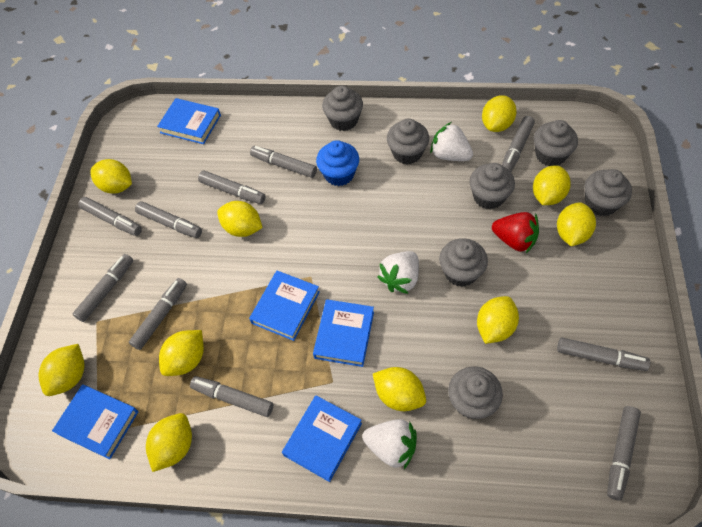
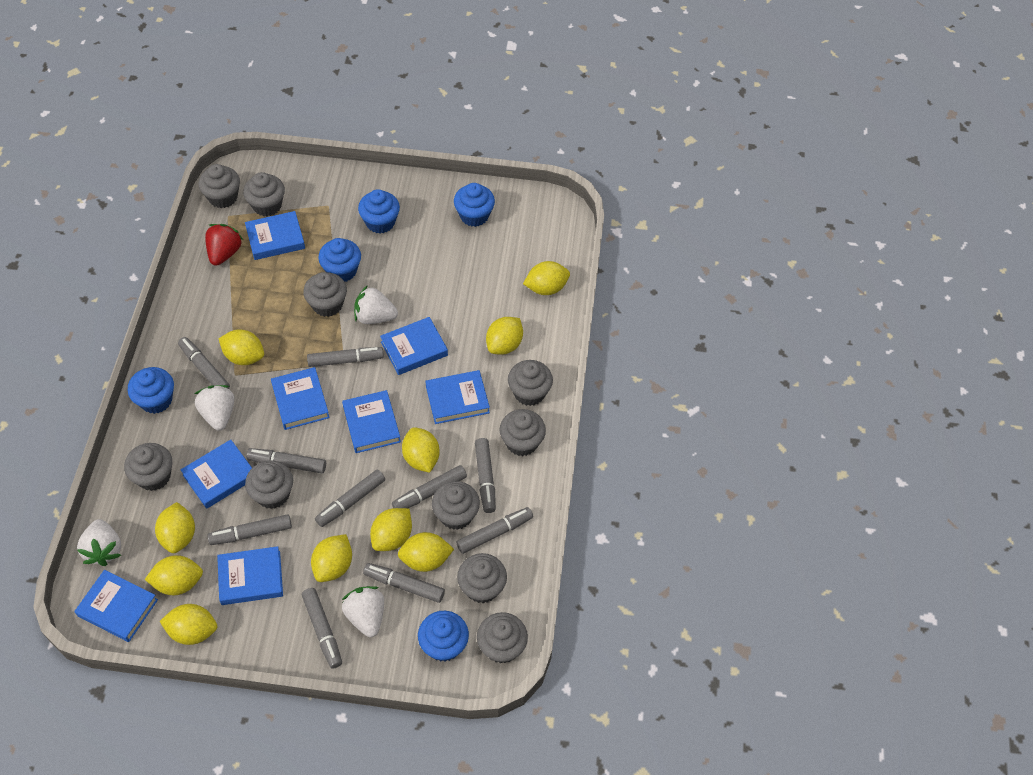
blue book: [52,384,139,459] [157,98,221,144] [249,271,320,341] [282,396,362,482] [313,299,374,367] = 5 -> [74,570,158,642] [181,439,252,509] [217,546,283,605] [245,211,305,260] [271,367,330,430] [342,390,401,453] [380,317,448,375] [426,370,490,424] = 8
blue cupcake: [316,140,359,186] = 1 -> [128,367,174,414] [318,238,361,282] [358,189,400,233] [418,611,469,662] [454,183,495,227] = 5
grey cupcake: [322,86,363,131] [387,119,429,164] [439,238,488,287] [448,366,503,419] [469,163,515,209] [534,120,578,166] [585,169,632,217] = 7 -> [124,443,172,491] [198,164,240,208] [243,172,285,216] [245,461,293,509] [303,272,347,317] [432,481,480,530] [457,553,507,603] [477,612,528,664] [500,409,546,456] [508,360,553,406] = 10
white strawberry: [363,419,417,469] [377,251,419,294] [430,122,473,161] = 3 -> [77,519,121,566] [195,385,234,431] [342,586,384,637] [354,285,398,324] = 4

